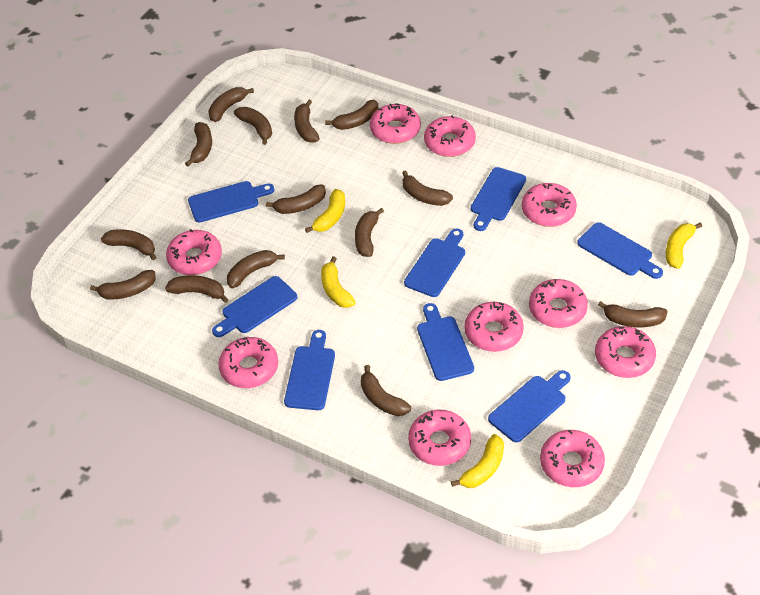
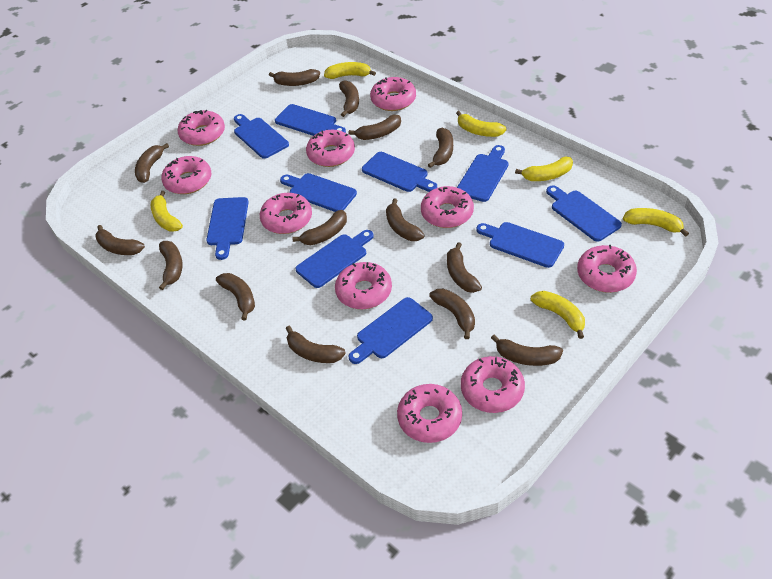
blue cutting board: [188,181,274,223] [212,276,297,337] [284,330,335,410] [404,228,465,297] [417,303,474,381] [471,167,526,231] [488,370,571,443] [577,222,663,279] = 8 -> [206,197,249,260] [234,114,289,159] [275,104,346,136] [280,173,357,212] [295,230,374,288] [349,297,433,364] [362,152,437,192] [457,145,508,202] [476,222,564,268] [546,185,622,242] = 10
yellow banana: [305,189,345,233] [321,256,356,308] [451,434,504,488] [666,223,702,269] = 4 -> [151,191,183,232] [324,62,376,79] [456,111,506,137] [515,157,573,181] [531,291,585,339] [623,208,689,237] = 6

